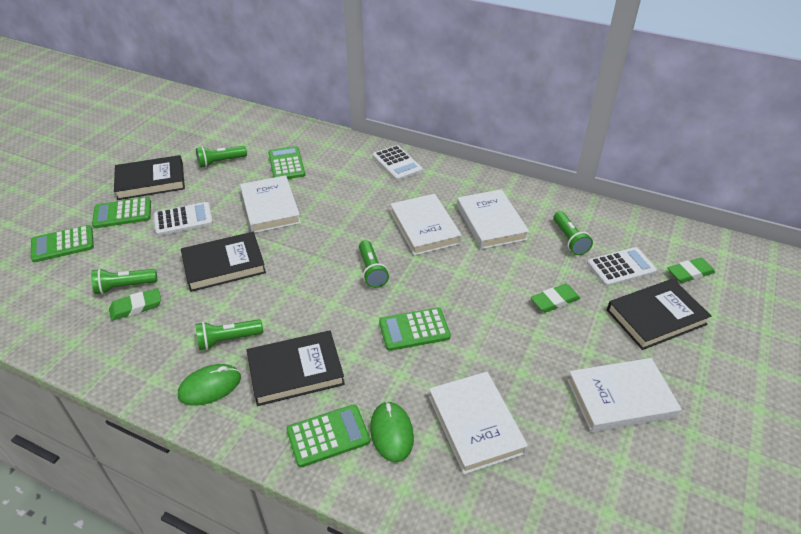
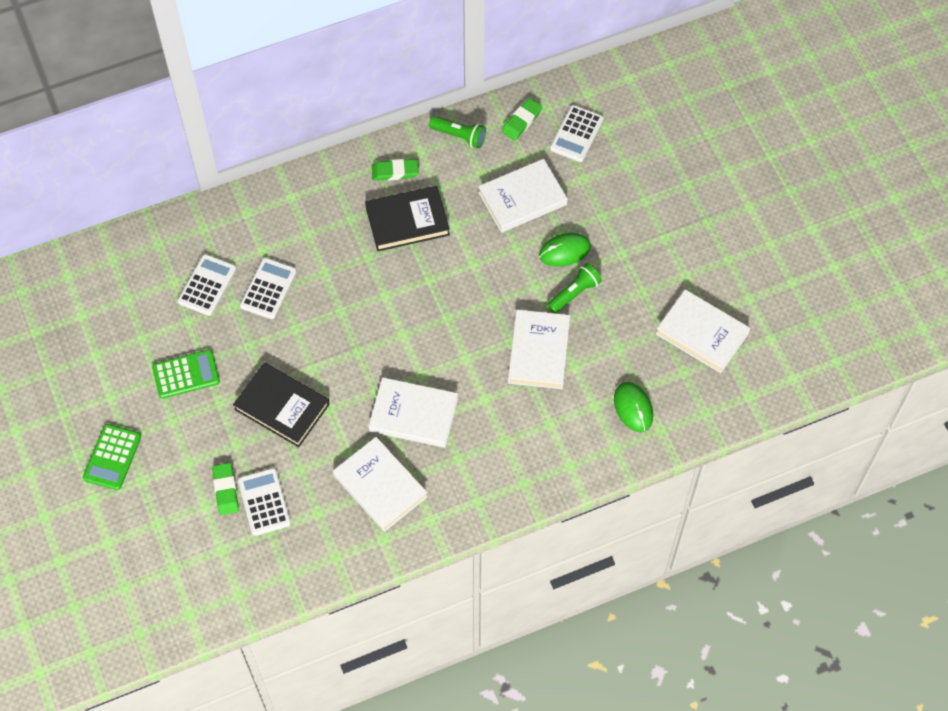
black book: [114,155,185,200] [181,232,266,292] [247,330,345,406] [607,279,711,350] = 4 -> [233,362,330,447] [365,186,450,251] = 2
green calculator: [31,225,94,263] [92,197,151,228] [268,146,305,179] [287,404,370,467] [379,308,451,351] = 5 -> [83,424,141,490] [152,349,220,399] = 2
green flashlight: [91,268,157,295] [195,319,263,350] [196,146,247,168] [359,240,389,288] [553,211,593,255] = 5 -> [429,116,486,149] [547,263,602,313] = 2
white calculator: [154,202,213,236] [373,145,423,181] [587,247,657,287] = 3 -> [177,254,236,316] [238,468,291,536] [240,258,297,319] [550,105,604,162] = 4

